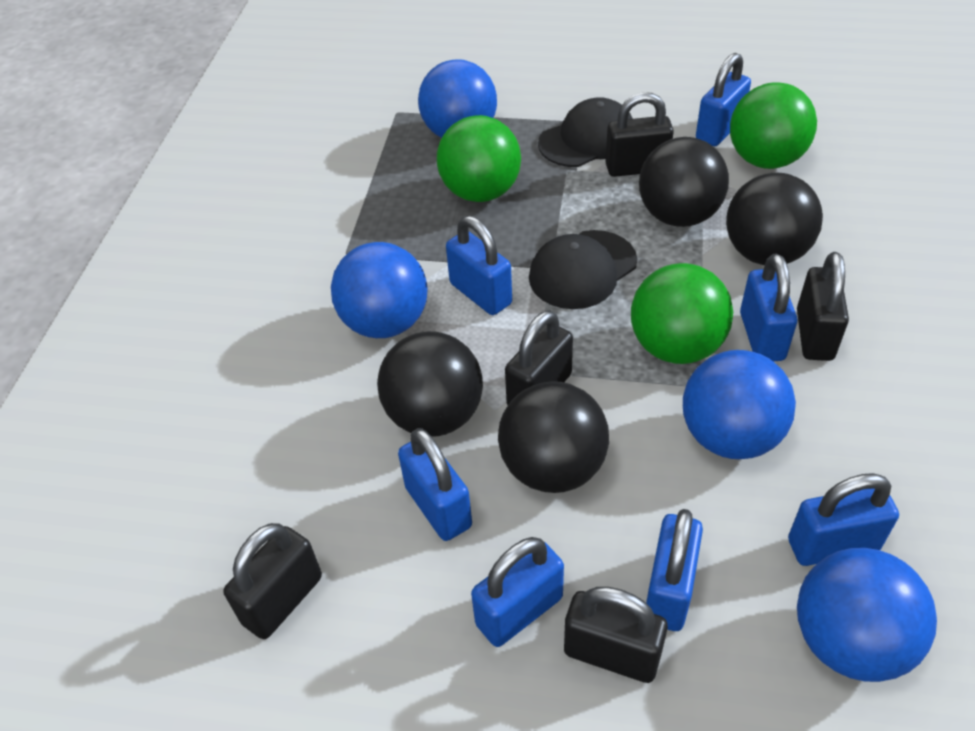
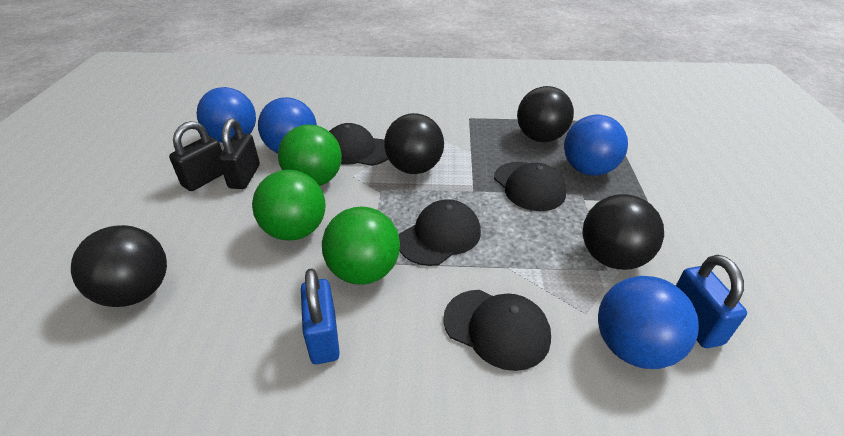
black cap: [529,230,637,309] [538,97,633,167] = 2 -> [329,123,388,166] [399,199,481,266] [443,290,551,371] [494,162,566,211] = 4
black padlock: [223,523,322,639] [505,311,573,405] [564,587,668,683] [605,92,674,177] [797,252,849,361] = 5 -> [169,121,223,191] [218,119,260,189] = 2
blue padlock: [398,428,472,541] [446,216,512,315] [471,537,564,647] [646,509,703,631] [696,53,751,146] [740,254,797,361] [788,473,899,566] = 7 -> [301,268,340,364] [676,255,747,348] = 2

